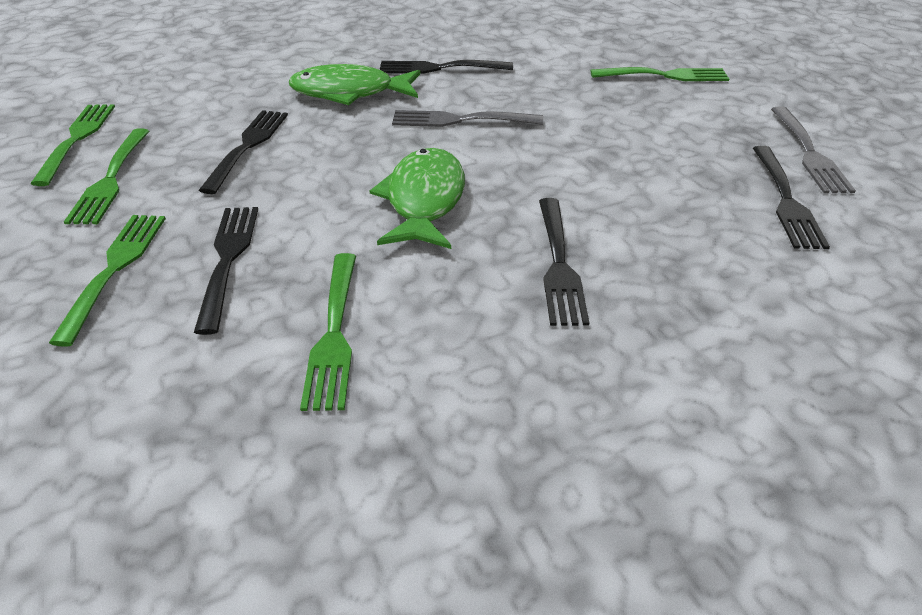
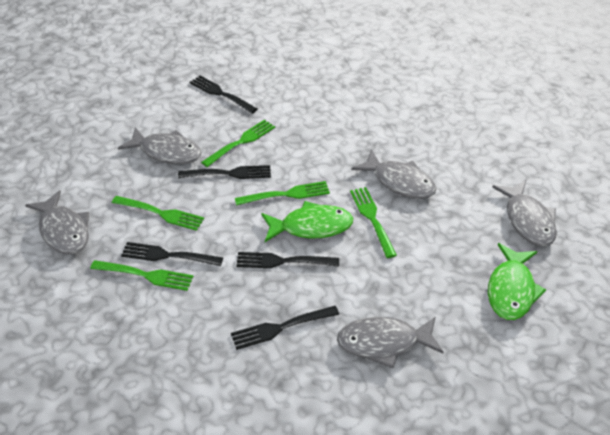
grey fish: none = 0 -> [25,190,89,255] [118,127,202,164] [337,317,443,368] [352,149,436,199] [492,180,557,246] = 5
grey fork: [392,110,543,127] [771,106,856,193] = 2 -> none = 0

